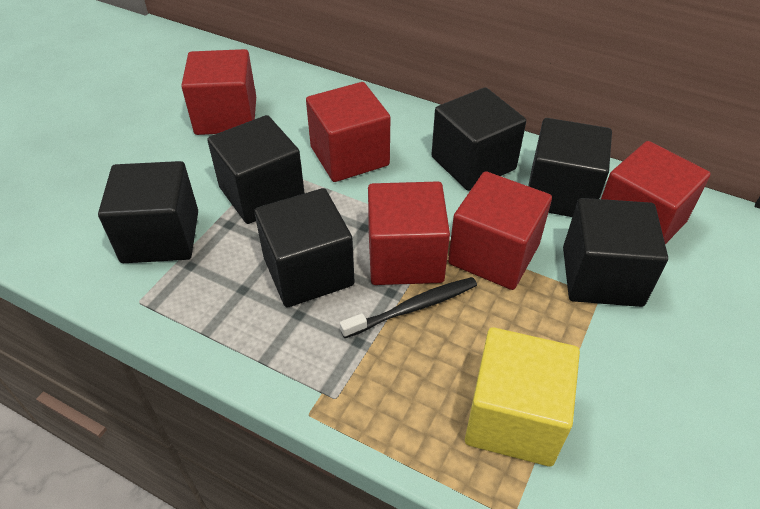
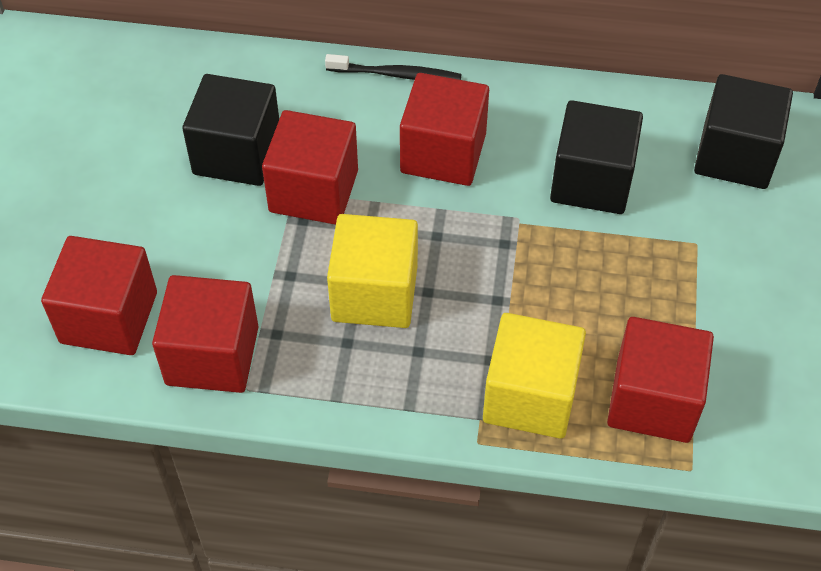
black cube: [98,161,198,263] [207,115,304,224] [254,188,355,307] [431,87,526,191] [528,118,612,217] [563,198,668,307] = 6 -> [182,74,279,186] [550,100,643,214] [694,74,793,189] = 3
yellow cube: [465,327,580,467] = 1 -> [327,214,418,328] [483,313,586,439] = 2

